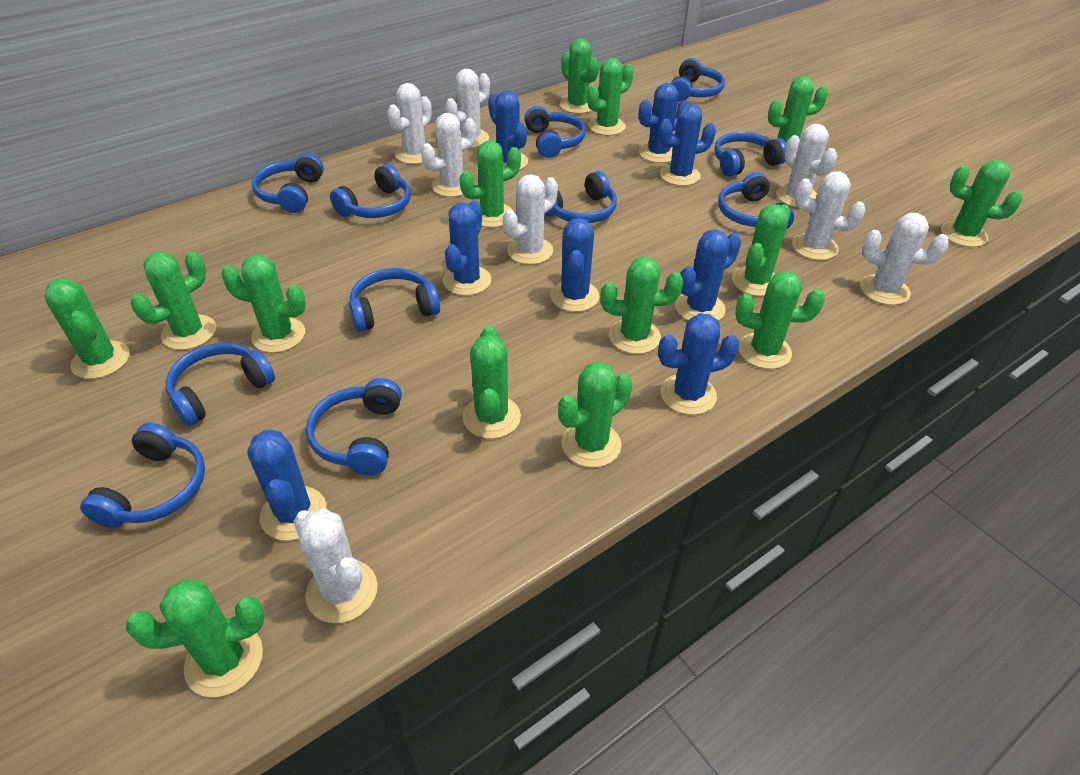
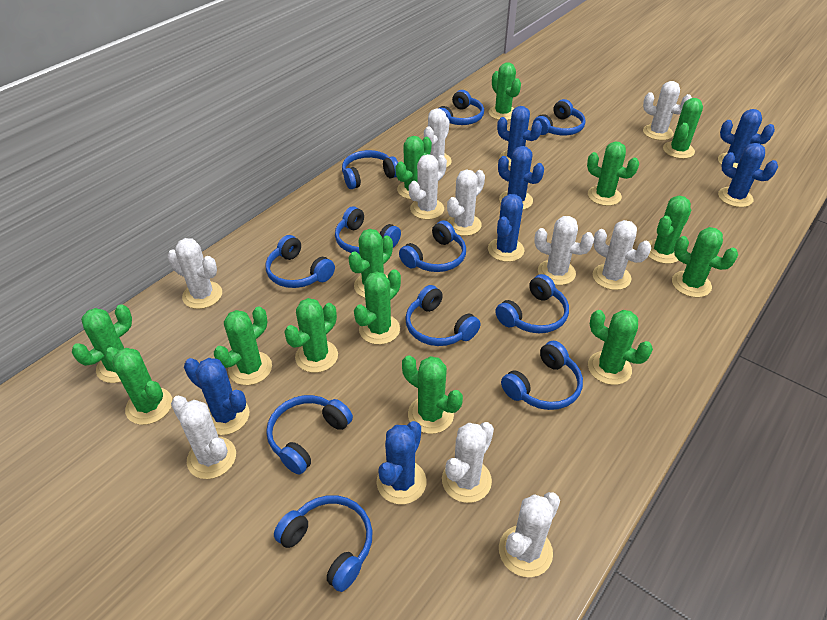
blue cactus: [247,430,327,541] [443,201,491,296] [488,90,528,170] [550,218,599,312] [639,83,688,163] [658,103,716,186] [658,313,740,415] [675,230,741,321] = 8 -> [184,358,249,435] [377,421,426,504] [488,194,524,262] [497,106,542,167] [498,146,544,210] [718,109,775,168] [718,143,778,207] = 7
white cactus: [293,508,378,623] [387,83,435,164] [421,113,476,197] [445,69,490,148] [503,174,558,265] [776,124,837,208] [792,171,866,260] [860,213,949,305] = 8 -> [167,238,222,309] [171,396,236,479] [409,154,447,220] [424,108,452,168] [442,422,494,503] [447,170,485,236] [499,492,560,577] [534,216,594,285] [593,220,651,290] [643,81,692,140] = 10

